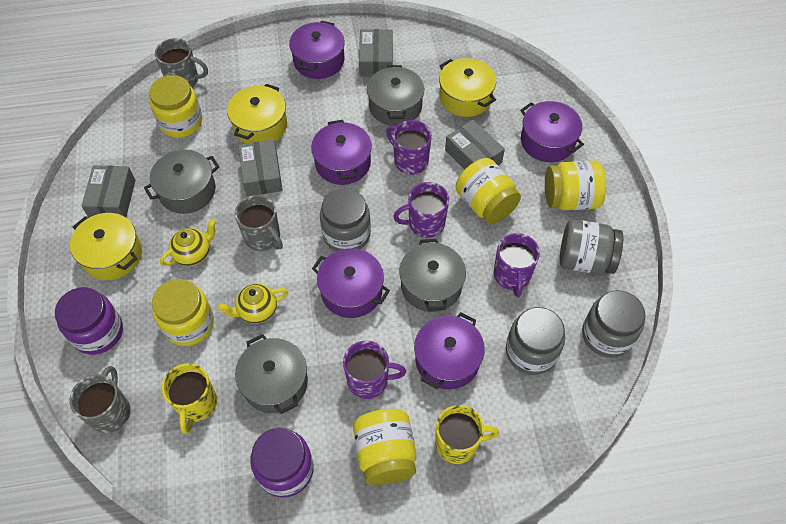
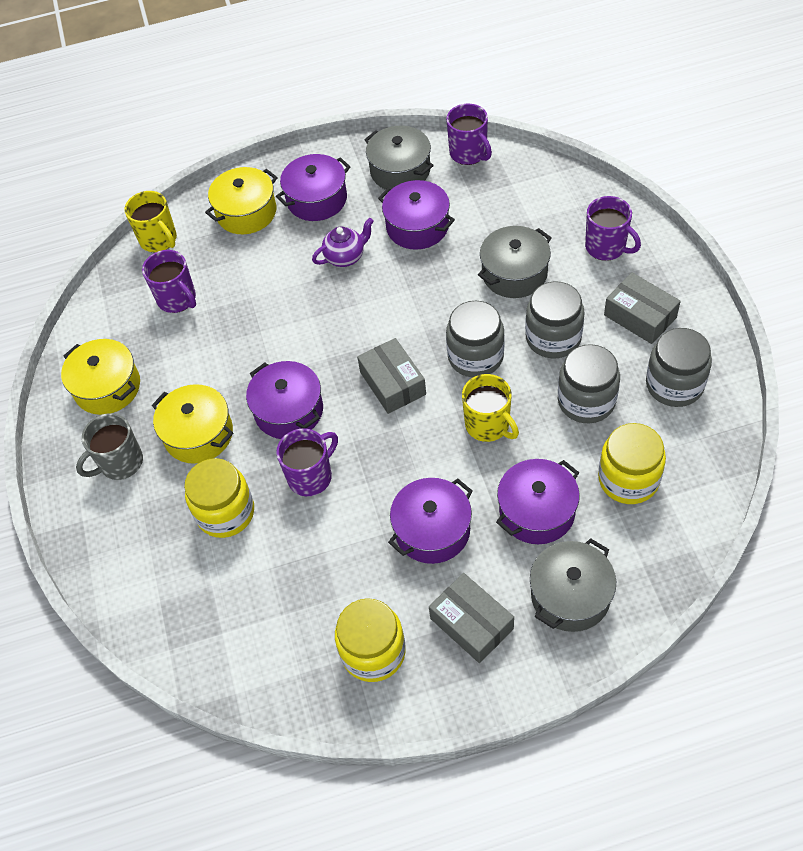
grey box: [81,165,135,218] [238,139,283,197] [359,29,393,77] [445,120,505,169] = 4 -> [357,338,426,414] [429,573,514,663] [604,273,681,344] = 3
grey mug: [69,366,131,433] [155,38,208,87] [235,195,283,251] = 3 -> [76,413,143,480] = 1
grey pot: [144,150,219,214] [235,334,308,414] [367,65,424,126] [399,239,466,312] = 4 -> [364,126,434,190] [478,226,552,298] [530,538,616,632] = 3
purple jar: [55,287,123,355] [250,428,313,498] = 2 -> none = 0
purple teapot: none = 0 -> [312,218,374,267] = 1
yellow jar: [149,75,202,138] [152,279,214,346] [353,409,416,485] [456,158,521,224] [545,161,606,210] = 5 -> [184,458,254,538] [335,598,406,682] [598,423,666,504] = 3
yellow teapot: [160,219,217,266] [217,284,288,324] = 2 -> none = 0

